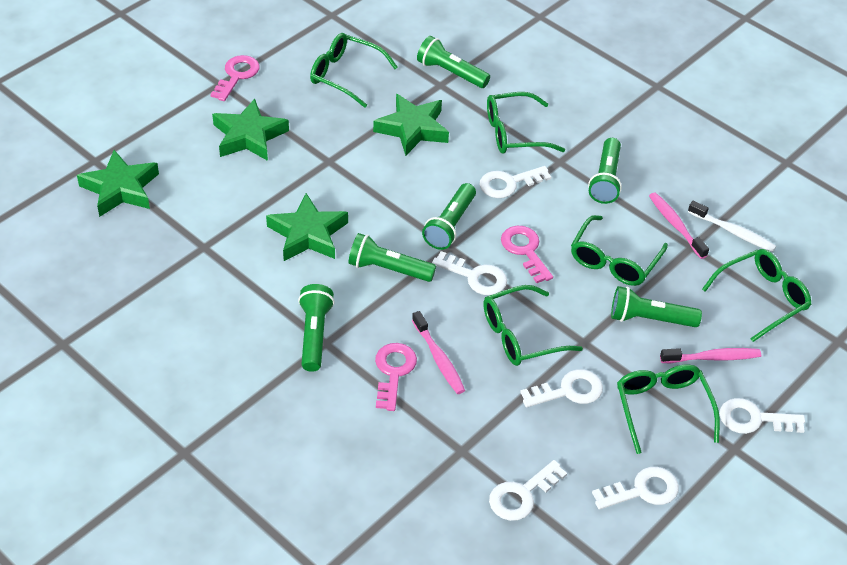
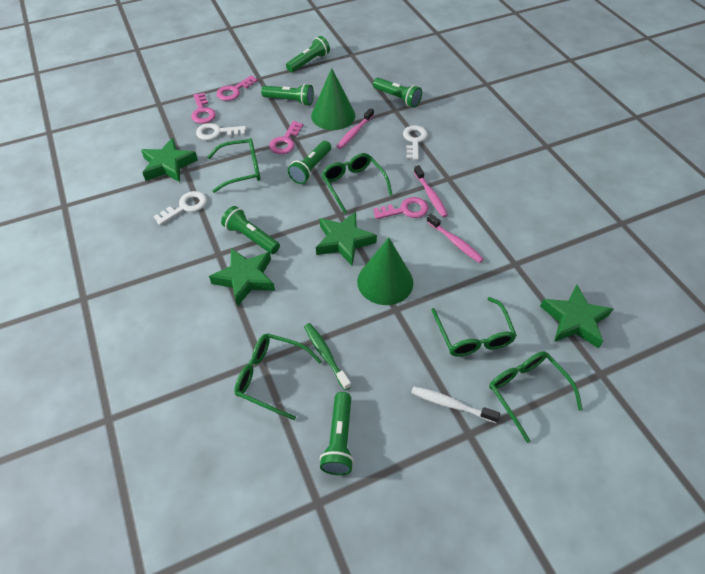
green cone: none = 0 -> [311,68,355,130] [357,238,413,305] = 2
green glasses: [310,33,398,108] [483,285,583,366] [487,92,565,154] [571,215,668,286] [617,364,720,454] [702,249,811,342] = 6 -> [207,138,261,193] [234,333,322,420] [322,153,392,214] [431,297,517,357] [489,351,583,443] = 5
green toothbrush: none = 0 -> [304,323,351,390] = 1
pink key: [210,55,260,101] [375,343,417,411] [501,226,553,283] = 3 -> [191,93,216,124] [216,75,258,101] [269,121,303,154] [373,197,428,219] = 4
white key: [432,251,507,295] [480,166,551,198] [489,460,567,521] [520,369,603,408] [592,467,679,510] [720,398,805,434] = 6 -> [153,191,207,225] [196,123,246,140] [403,125,428,160] = 3

